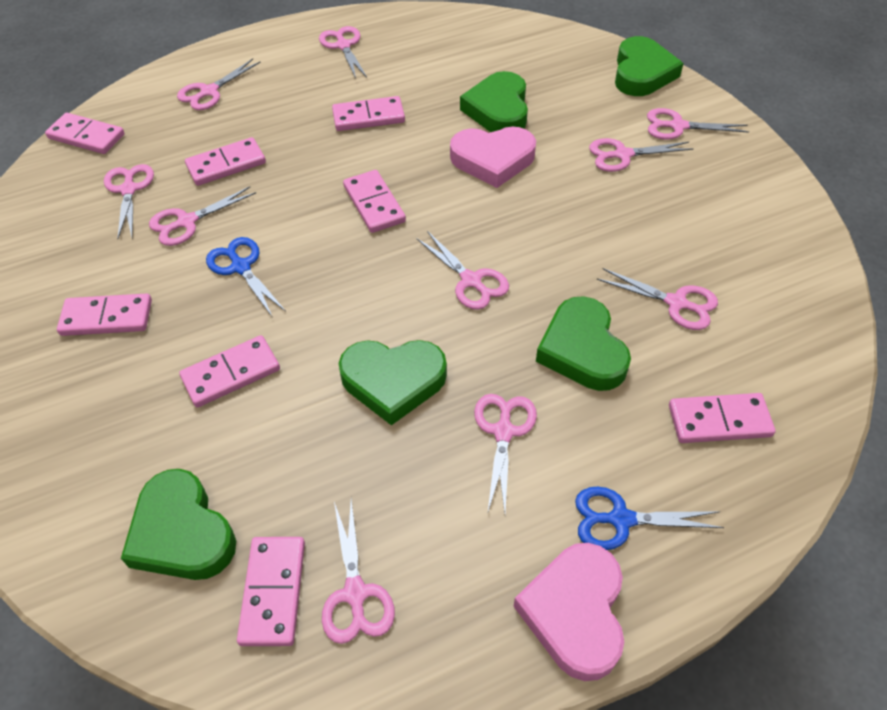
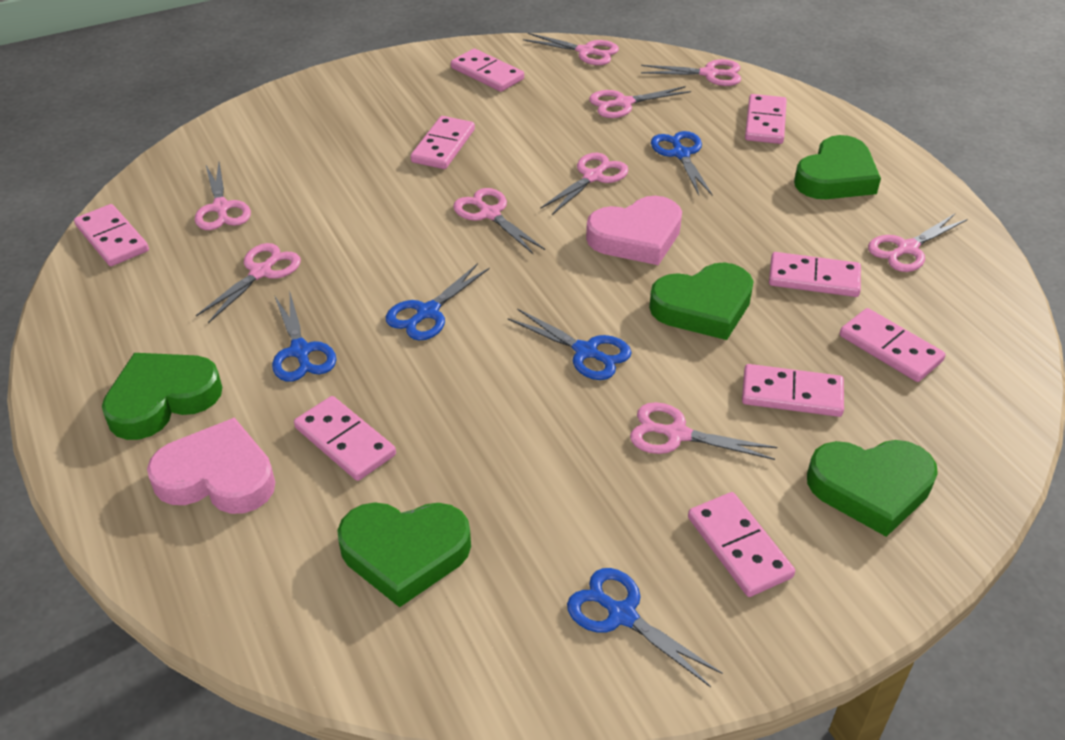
blue scissors: [206,237,285,316] [575,486,724,550] = 2 -> [272,293,336,382] [386,263,490,341] [508,308,632,380] [567,568,723,687] [651,131,713,196] = 5
pink domino: [45,113,125,154] [57,293,152,336] [179,335,280,407] [185,137,266,186] [237,537,305,646] [332,96,405,131] [343,170,406,233] [669,393,776,443] = 8 -> [74,204,149,266] [294,396,396,481] [410,116,475,169] [451,49,524,92] [688,492,795,597] [742,364,844,417] [745,94,787,144] [769,252,861,297] [840,308,946,382] = 9
pink scissors: [104,164,154,239] [149,186,256,246] [177,59,261,110] [319,26,367,79] [322,499,395,644] [417,231,509,310] [474,394,537,512] [589,138,693,172] [597,268,718,330] [647,108,749,140] = 10 -> [195,163,251,230] [196,243,301,323] [453,188,545,255] [523,33,619,65] [540,153,628,215] [589,86,691,118] [630,402,777,460] [641,59,741,86] [868,214,967,272] = 9

